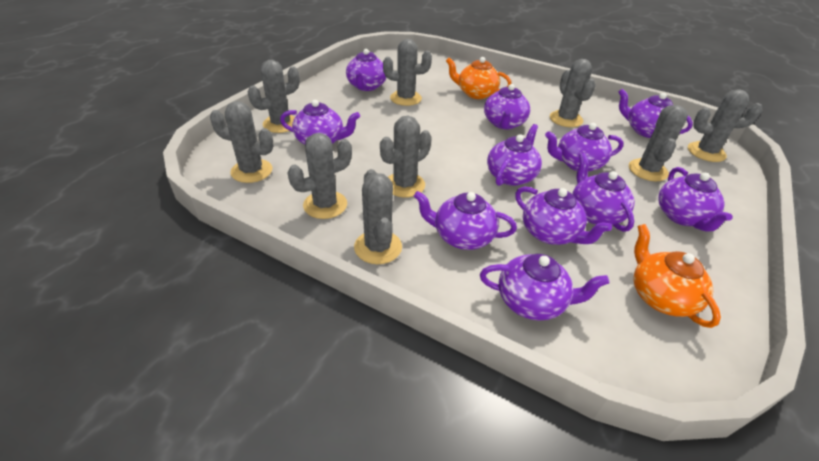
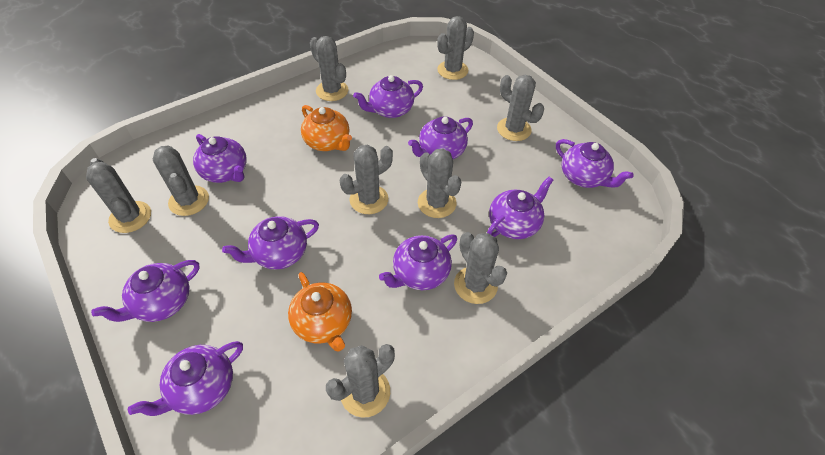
purple teapot: [280,100,360,145] [346,49,387,91] [414,191,517,250] [480,254,609,321] [484,84,530,129] [487,124,542,186] [515,187,612,245] [545,123,624,172] [572,153,635,232] [618,89,693,138] [658,167,733,231] = 11 -> [91,260,200,322] [128,341,243,416] [193,134,247,183] [222,216,319,269] [353,75,423,118] [379,234,457,290] [408,116,473,159] [487,177,553,239] [556,139,634,188] = 9

